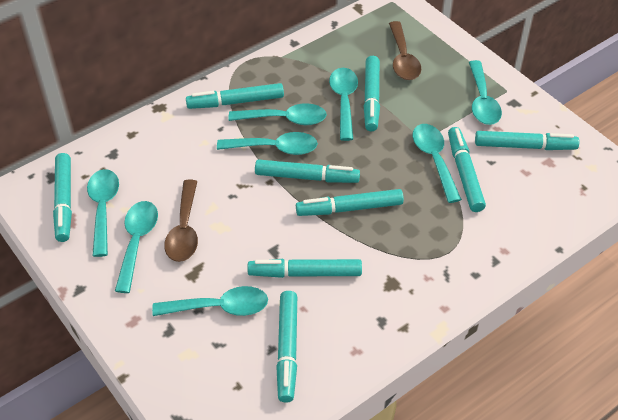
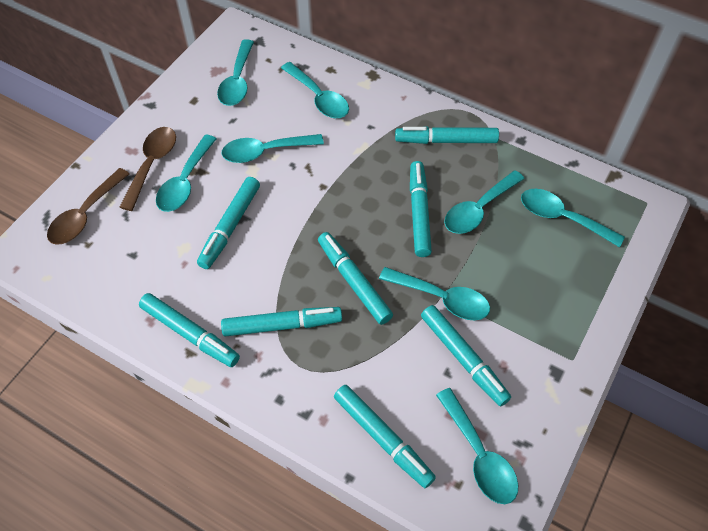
turquoise marker: [53,153,72,242] [186,83,284,109] [248,259,362,278] [255,159,360,183] [276,291,297,402] [296,189,404,216] [364,56,380,131] [448,127,486,212] [475,131,580,150] = 9 -> [139,293,240,367] [197,177,260,269] [221,307,342,336] [318,232,393,325] [334,385,436,488] [395,126,499,144] [410,161,432,257] [421,305,511,406] = 8

